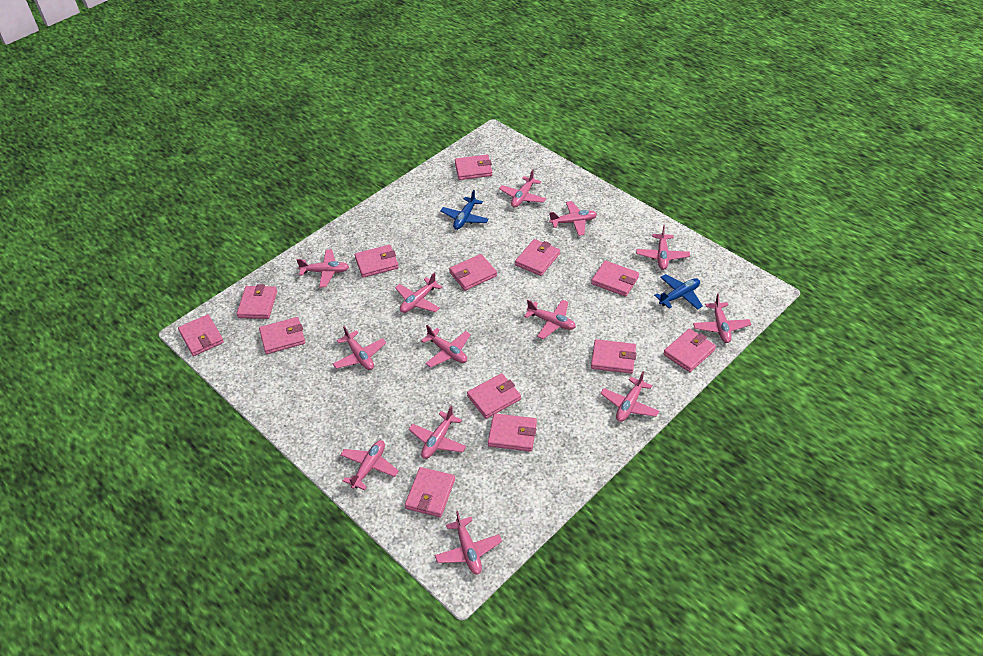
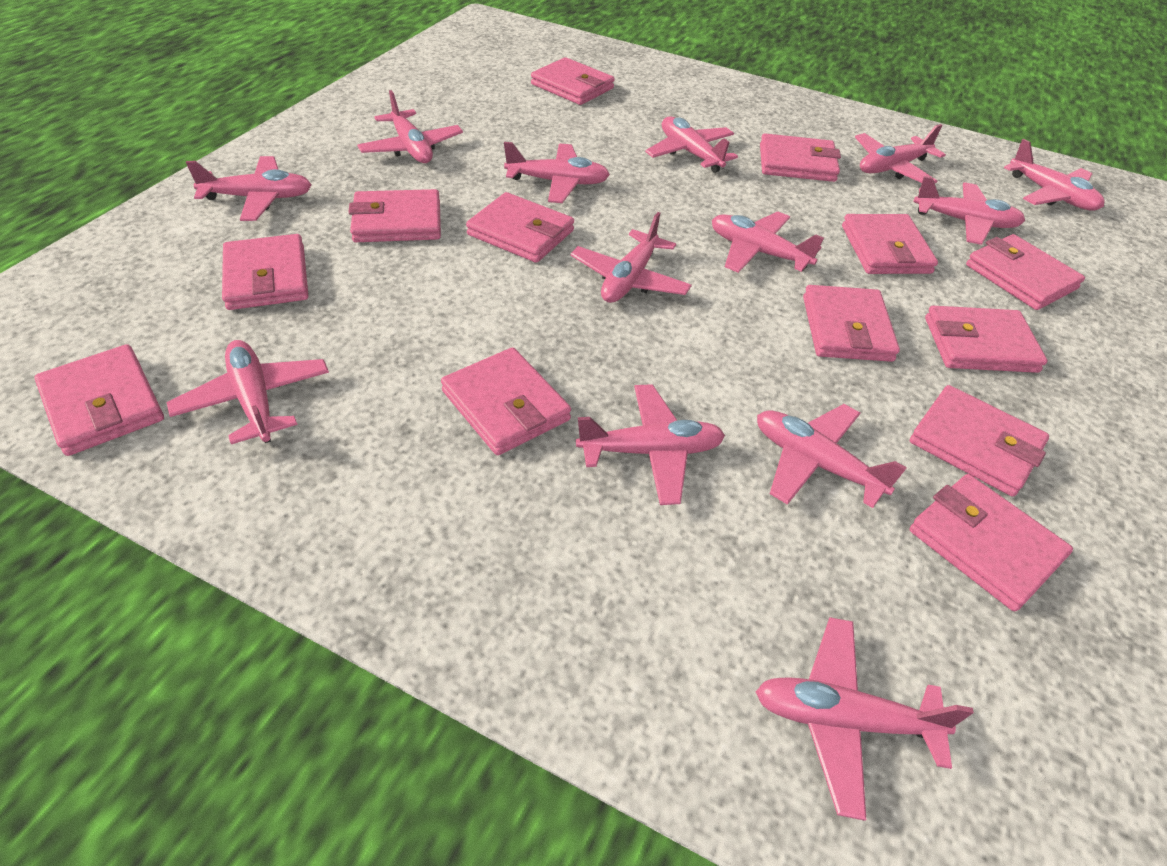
blue plane: [440,190,489,230] [654,274,703,310] = 2 -> none = 0

